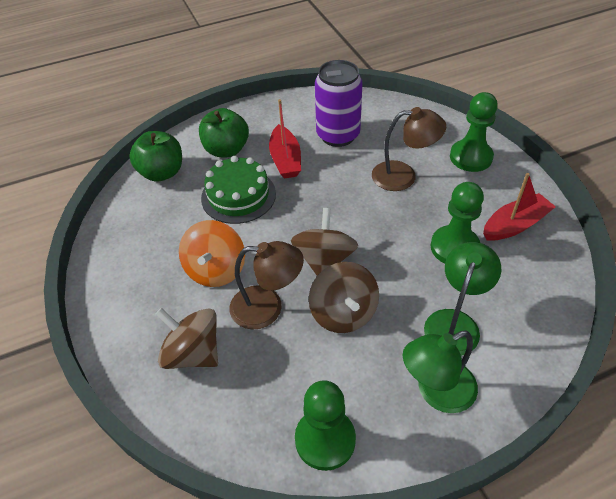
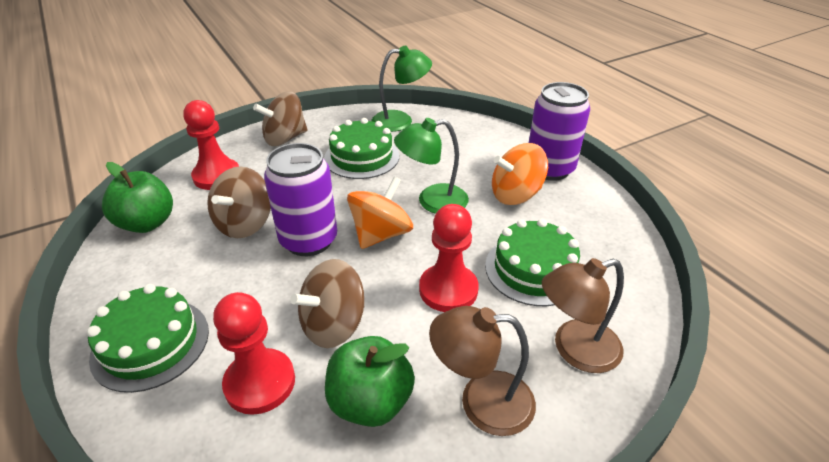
green cake: [201,156,276,224] = 1 -> [87,284,209,393] [324,118,399,179] [485,219,580,306] = 3
green pawn: [295,380,356,471] [431,182,484,264] [450,92,498,172] = 3 -> none = 0
orange spinning top: [179,220,245,287] = 1 -> [347,176,413,249] [492,143,548,205] = 2
purple can: [315,60,363,147] = 1 -> [264,143,337,256] [529,82,590,181] = 2
red boat: [269,99,301,179] [483,173,556,241] = 2 -> none = 0
red pawn: none = 0 -> [183,100,239,190] [213,292,295,415] [419,204,479,312] = 3

